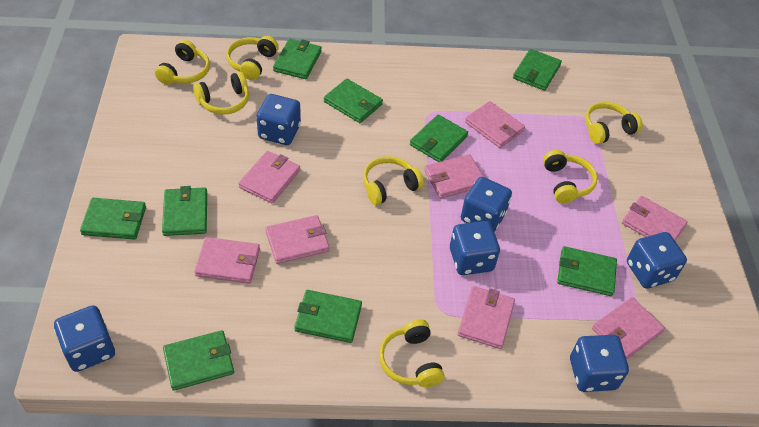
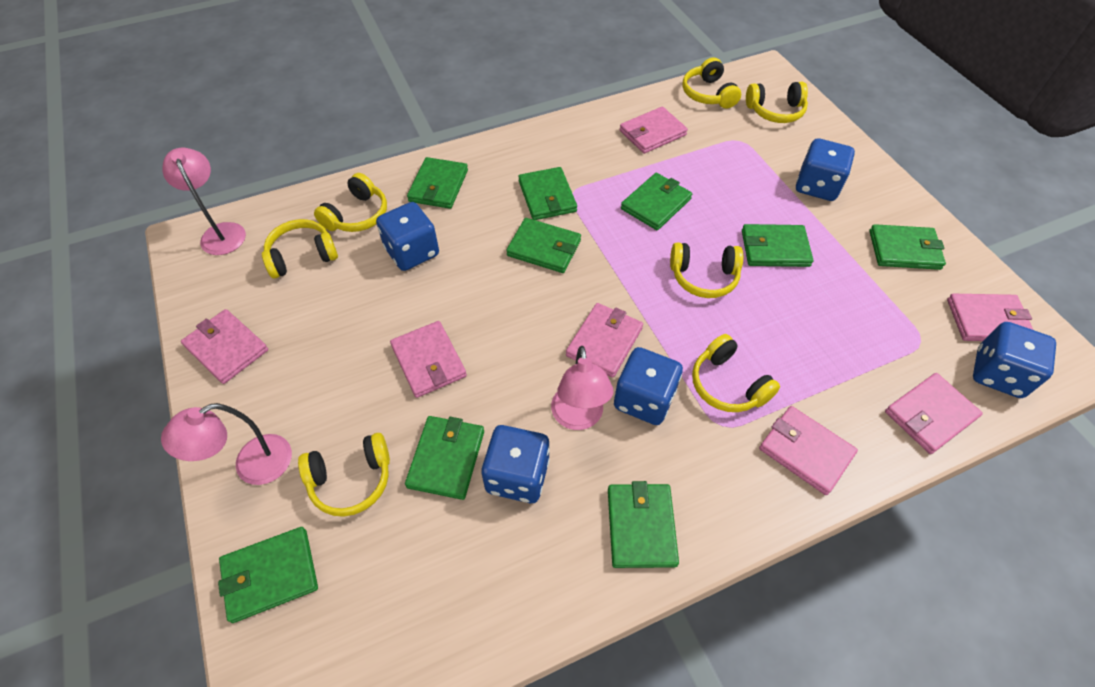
blue dice: [54,305,115,372] [256,94,301,145] [450,221,500,275] [461,177,512,232] [570,335,629,392] [627,232,687,288] = 6 -> [376,202,439,271] [482,425,550,503] [614,347,683,425] [796,138,855,201] [973,322,1056,398] = 5
pink lamp: none = 0 -> [161,403,292,485] [163,148,246,255] [551,346,613,430] = 3
pink wallet: [194,237,260,284] [238,151,300,203] [265,215,329,264] [424,154,484,199] [458,286,515,349] [465,101,525,148] [592,297,665,360] [622,196,688,241] = 8 -> [181,309,268,384] [390,321,467,398] [566,303,643,378] [620,107,688,154] [759,406,858,495] [885,373,983,454] [947,294,1033,341] = 7

